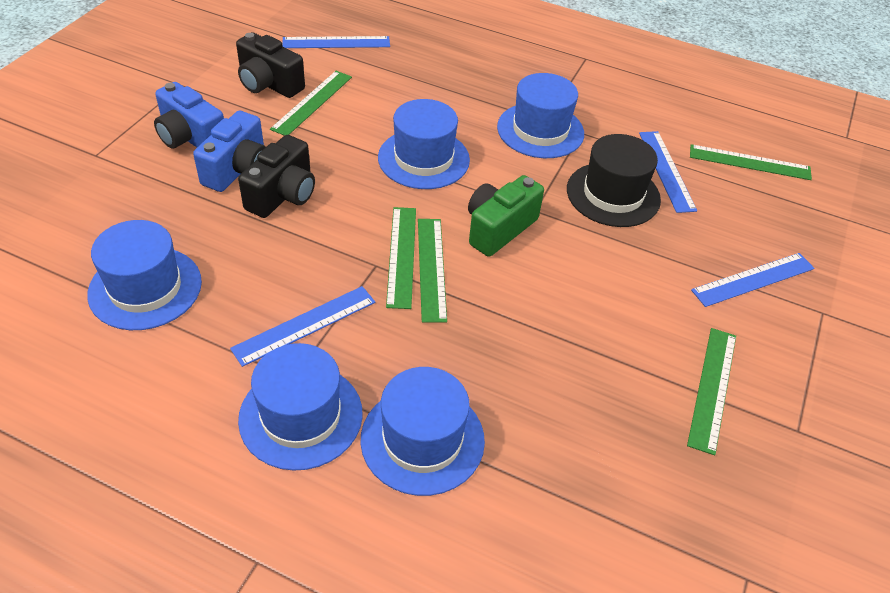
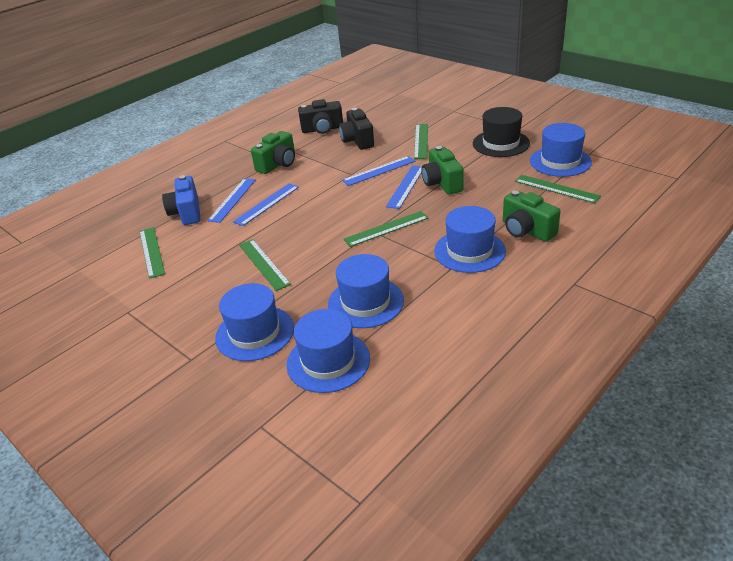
blue camera: [154,82,224,149] [193,111,266,192] = 2 -> [162,175,200,225] = 1
green camera: [468,175,544,257] = 1 -> [251,131,295,174] [421,146,464,195] [503,190,561,242] = 3

